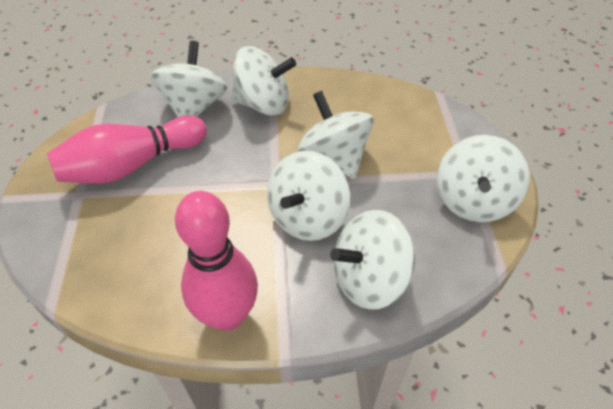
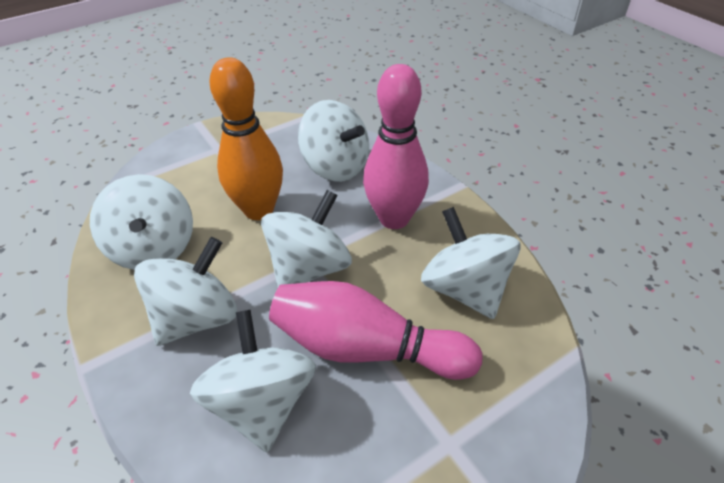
orange bowling pin: none = 0 -> [209,57,283,220] = 1

